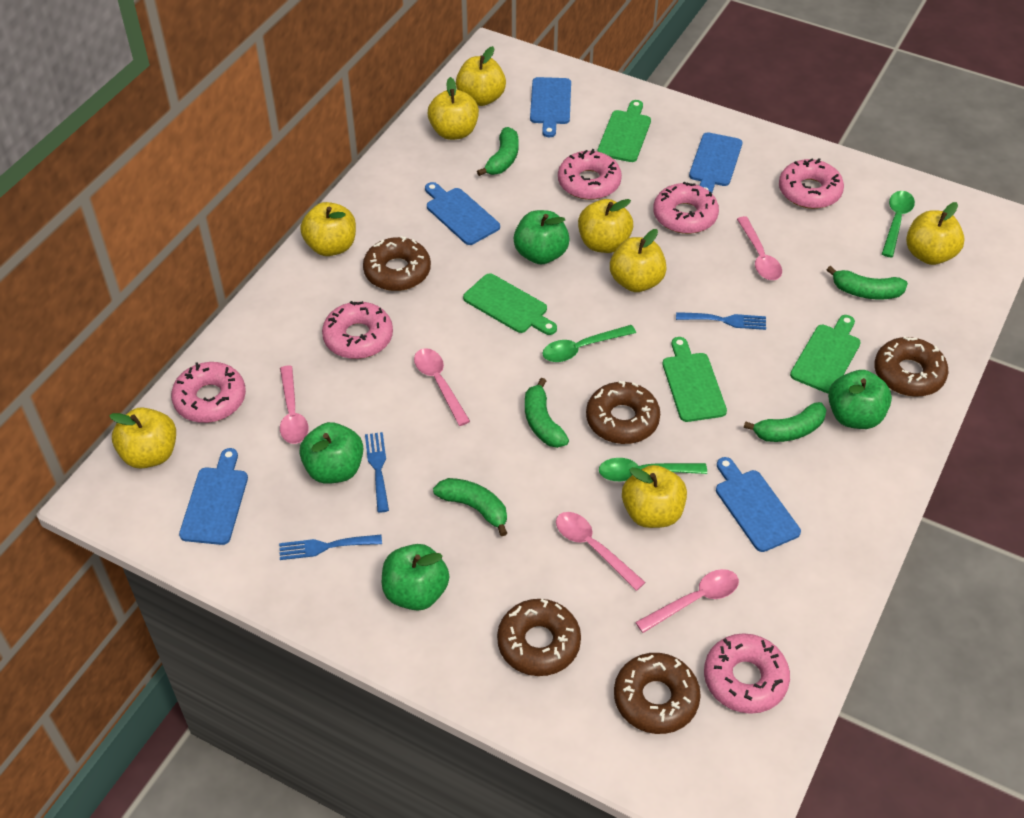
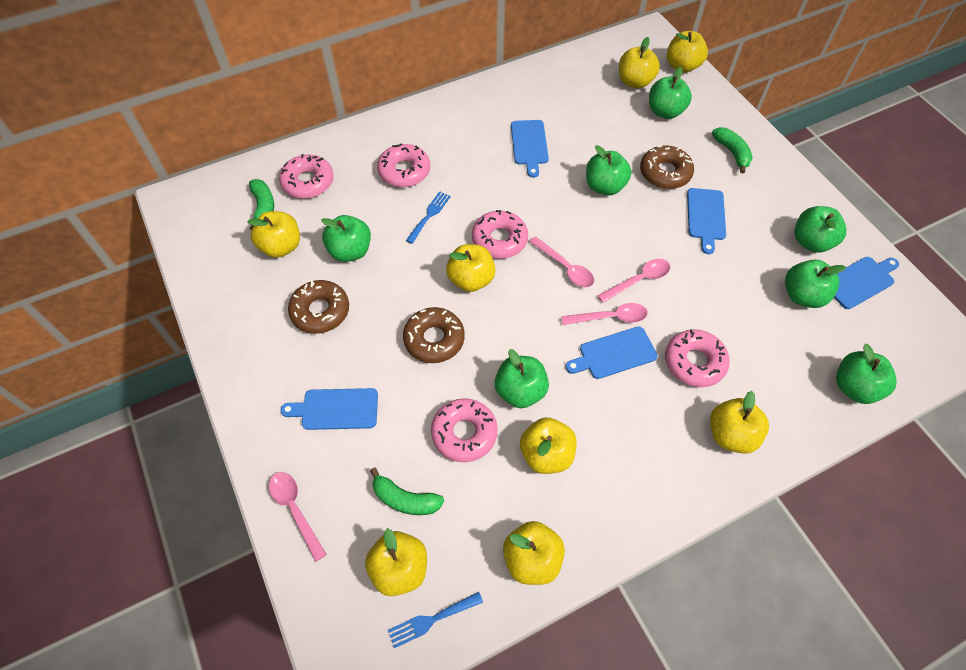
blue fork: [279,535,382,560] [365,432,389,513] [676,312,766,330] = 3 -> [388,592,483,648] [406,191,451,244] = 2
brown donut: [363,236,431,291] [497,599,581,676] [586,381,660,444] [614,653,701,734] [874,336,948,397] = 5 -> [288,280,349,334] [403,307,465,363] [640,145,694,189] = 3
green apple: [299,422,363,484] [382,544,449,611] [514,210,570,264] [828,370,892,429] = 4 -> [321,215,371,262] [495,349,549,408] [586,145,631,195] [649,67,692,119] [785,260,846,308] [794,206,846,253] [836,343,897,404] = 7
green banana: [433,478,507,536] [477,127,519,176] [525,378,569,448] [744,402,826,442] [827,266,908,299] = 5 -> [249,179,274,230] [370,467,444,515] [712,127,753,173] = 3
green cutting board: [463,273,557,335] [597,100,651,162] [663,337,727,422] [790,315,861,394] = 4 -> none = 0
green spoon: [542,325,636,362] [599,458,707,481] [882,191,915,257] = 3 -> none = 0
pink donut: [171,362,246,423] [322,301,393,359] [558,149,622,200] [653,181,719,234] [704,633,790,714] [779,158,844,209] = 6 -> [279,154,334,199] [377,143,430,187] [431,398,498,462] [472,210,528,259] [665,329,730,387] = 5
pink spoon: [280,365,308,444] [414,348,470,426] [556,512,646,591] [635,569,739,633] [737,216,782,280] = 5 -> [269,472,327,562] [529,236,594,287] [561,303,648,325] [598,259,670,303] = 4

